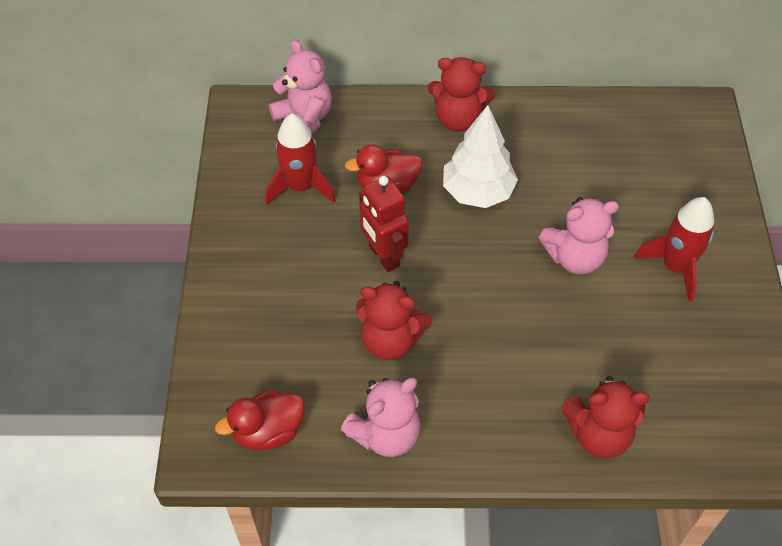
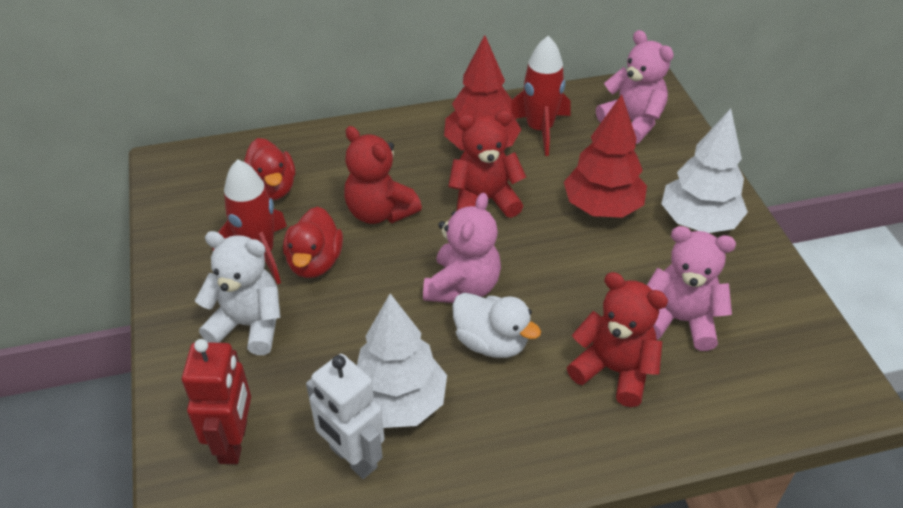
red tree: none = 0 -> [444,35,521,151] [564,94,647,218] = 2
white duck: none = 0 -> [452,293,541,358] = 1
white robot: none = 0 -> [306,354,384,479] = 1
white teddy bear: none = 0 -> [195,231,281,355] = 1
white tree: [443,105,518,208] = 1 -> [357,294,447,428] [661,108,748,233] = 2

